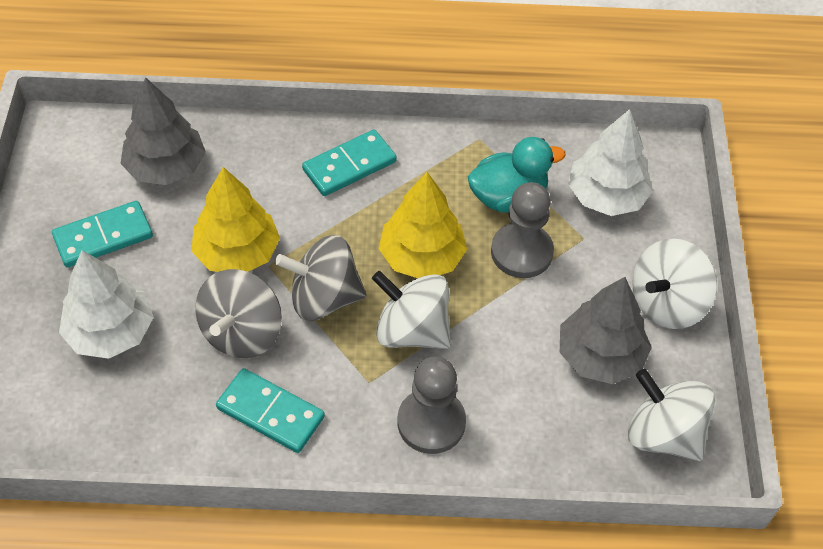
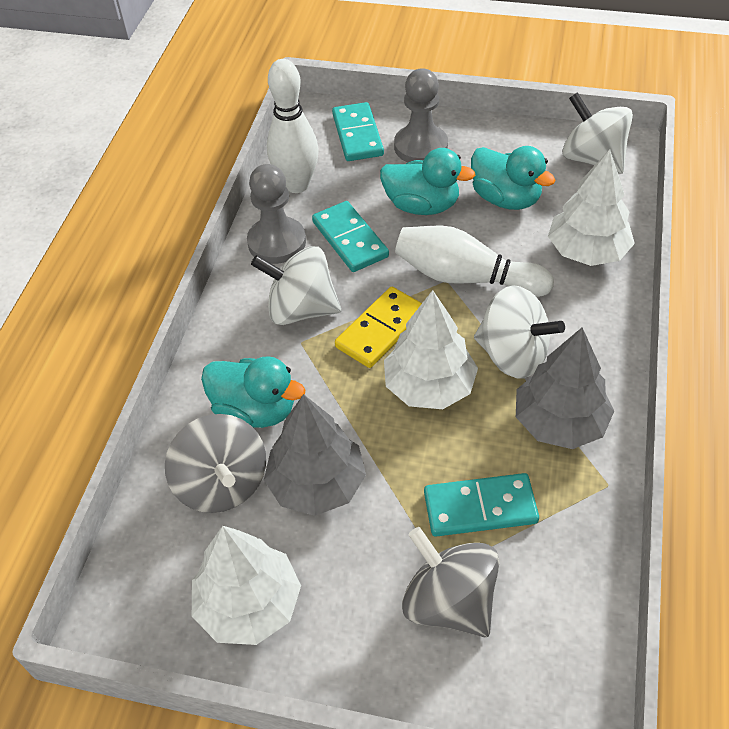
turquoise duck: [468,137,566,212] = 1 -> [201,356,306,428] [380,148,475,215] [471,146,555,210] = 3
white bowling pin: none = 0 -> [267,59,318,193] [395,226,554,297] = 2
white tree: [59,250,154,359] [568,109,653,216] = 2 -> [192,526,301,645] [384,290,478,409] [548,149,635,266] = 3
yellow domino: none = 0 -> [335,287,422,368] = 1
yellow tree: [191,167,280,272] [379,172,467,278] = 2 -> none = 0

